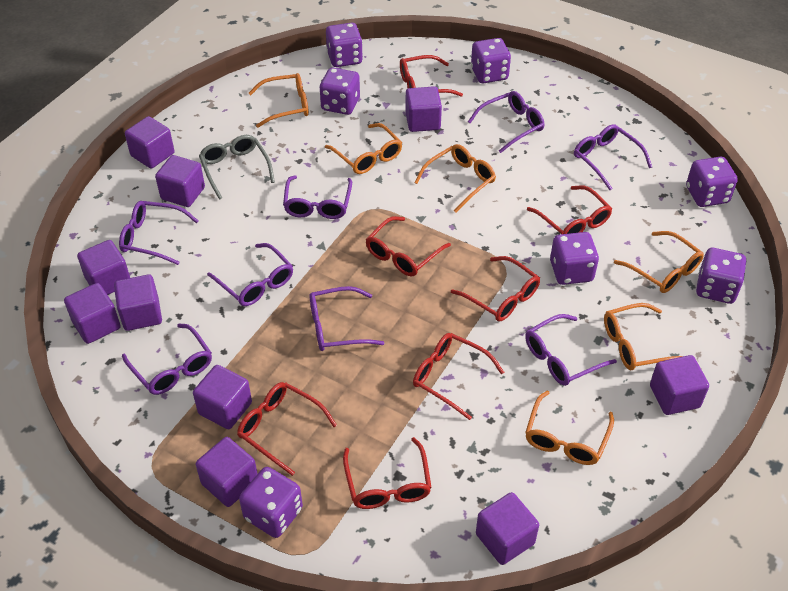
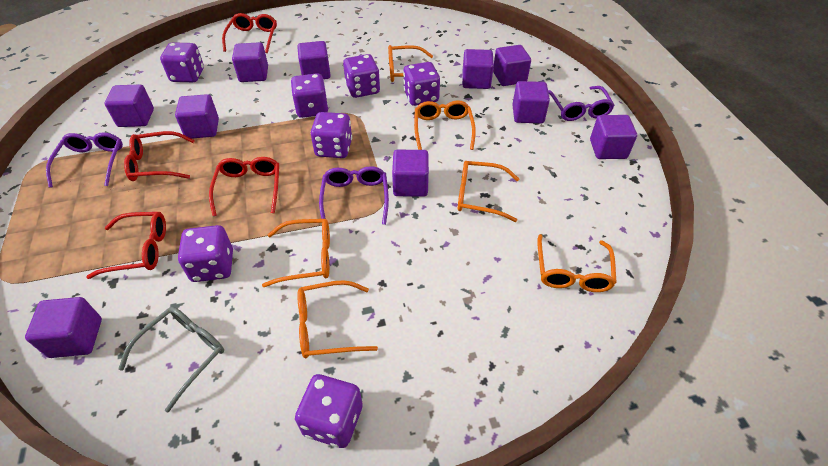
purple glasses: [119,201,199,265] [122,323,212,395] [207,243,293,306] [283,175,352,219] [309,286,384,351] [468,91,544,153] [525,314,617,386] [574,124,652,190] = 8 -> [46,132,123,188] [319,166,389,225] [548,86,615,121] = 3
red glasses: [237,382,337,476] [343,437,432,509] [365,216,451,276] [400,55,463,97] [413,333,504,420] [451,256,540,321] [527,185,612,234] = 7 -> [86,212,166,279] [124,131,195,181] [209,157,279,216] [222,13,277,53] = 4

